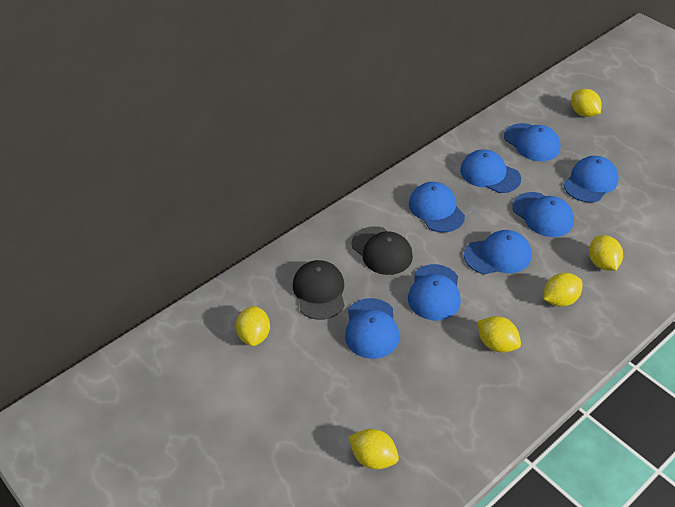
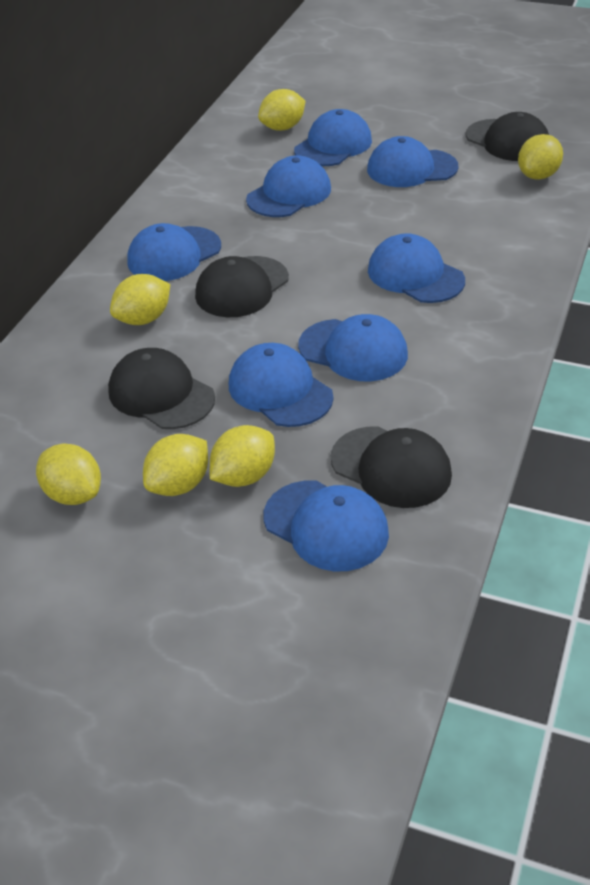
black cap: [293,260,345,320] [352,226,413,275] = 2 -> [108,348,215,429] [195,256,289,317] [331,426,452,508] [466,112,549,161] = 4

